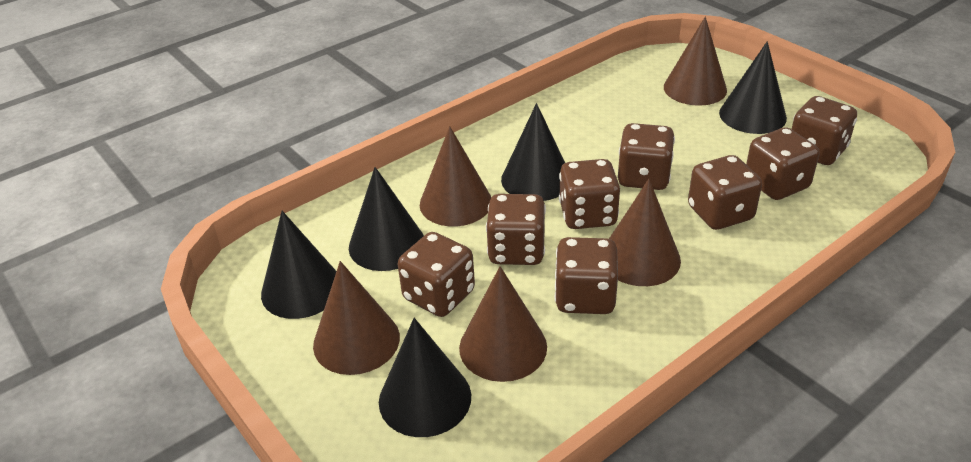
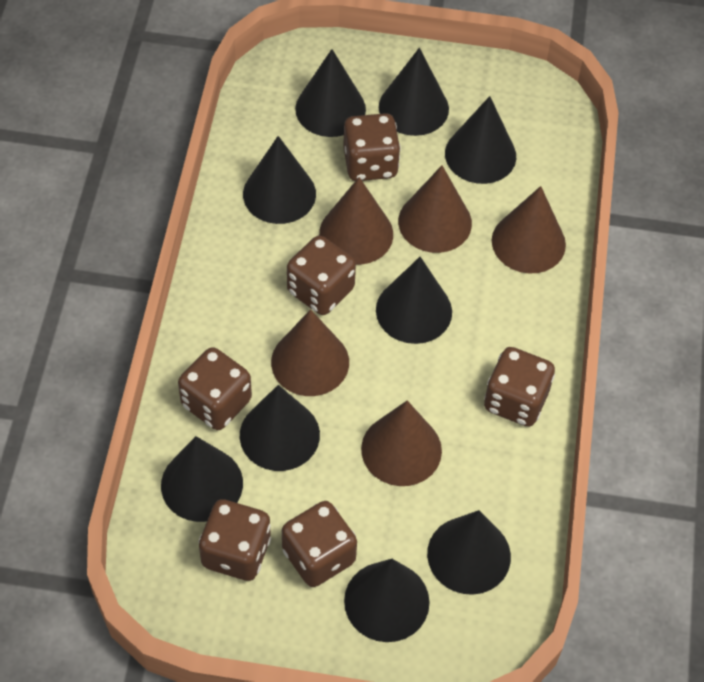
black cone: [261,211,336,319] [349,167,424,271] [379,318,471,437] [501,103,565,201] [719,41,787,134] = 5 -> [161,436,243,522] [240,385,320,471] [243,136,316,224] [295,49,366,137] [344,559,430,642] [376,257,452,344] [379,48,449,136] [427,510,511,595] [445,96,516,184] = 9
brown dice: [398,232,475,317] [486,194,546,265] [554,237,618,314] [559,159,620,229] [618,123,675,190] [688,155,762,230] [746,127,820,200] [792,96,857,165] = 8 -> [178,347,252,430] [199,499,271,581] [282,501,357,587] [287,236,356,315] [343,113,401,181] [484,347,555,427] = 6

